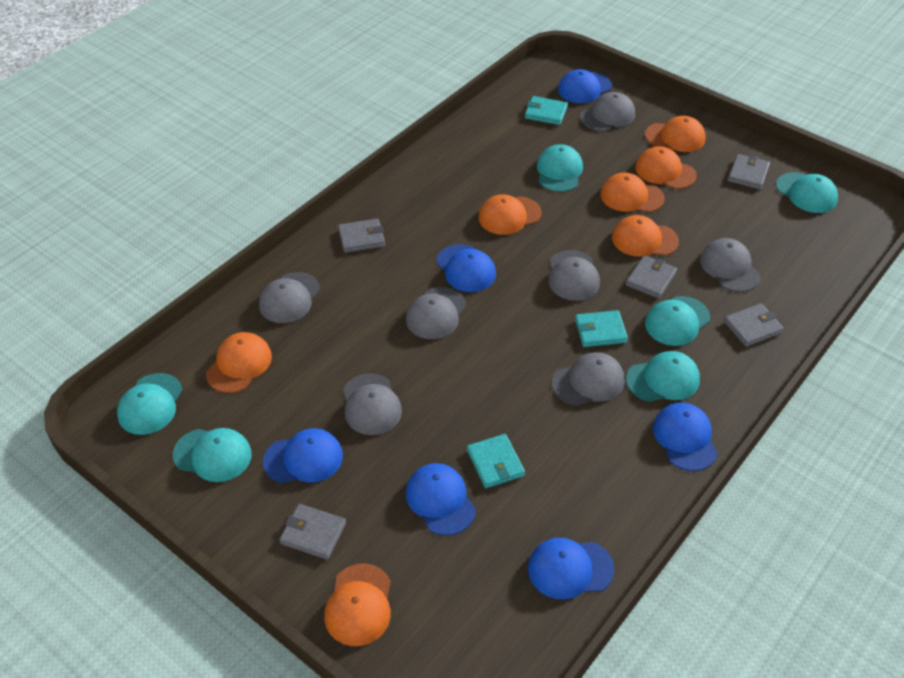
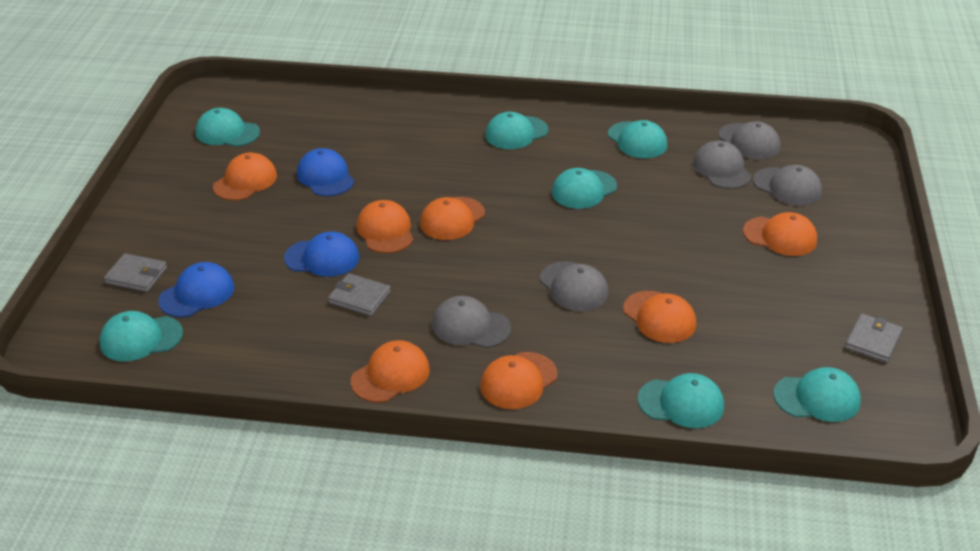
blue cap: [263,428,343,483] [406,463,476,536] [437,244,496,292] [528,538,614,599] [558,69,612,103] [653,403,718,471] = 6 -> [158,262,234,318] [284,232,359,277] [297,148,355,196] = 3
grey cap: [259,272,320,323] [343,373,402,435] [406,287,466,339] [548,250,600,301] [552,352,625,406] [580,92,635,131] [700,238,761,292] = 7 -> [432,296,511,348] [540,261,608,311] [693,141,752,189] [719,121,781,160] [753,165,822,206] = 5
grey wallet: [279,504,346,560] [338,218,385,253] [626,255,677,299] [724,303,784,347] [728,154,770,189] = 5 -> [104,253,167,292] [328,273,391,316] [845,313,903,363] = 3
turquoise cap: [117,373,183,435] [173,428,252,482] [537,144,583,192] [626,351,700,402] [645,296,710,346] [776,172,838,213] = 6 -> [99,311,183,362] [196,108,260,147] [485,112,548,149] [552,168,617,209] [608,120,667,158] [637,373,724,428] [773,367,861,422] = 7
turquoise wallet: [467,434,525,488] [525,96,568,125] [575,310,628,347] = 3 -> none = 0

